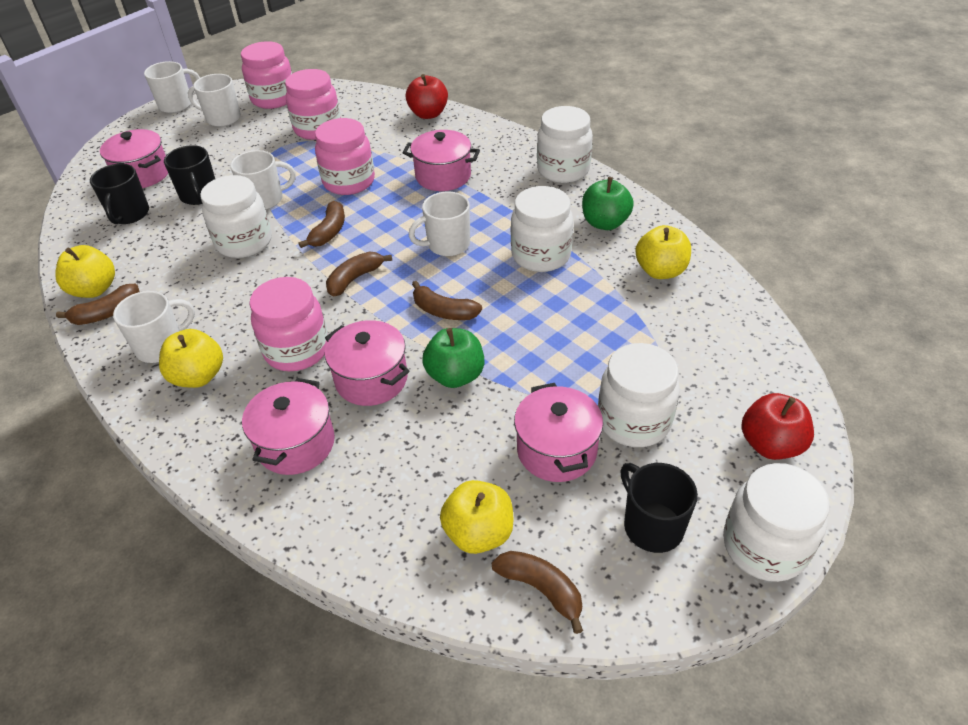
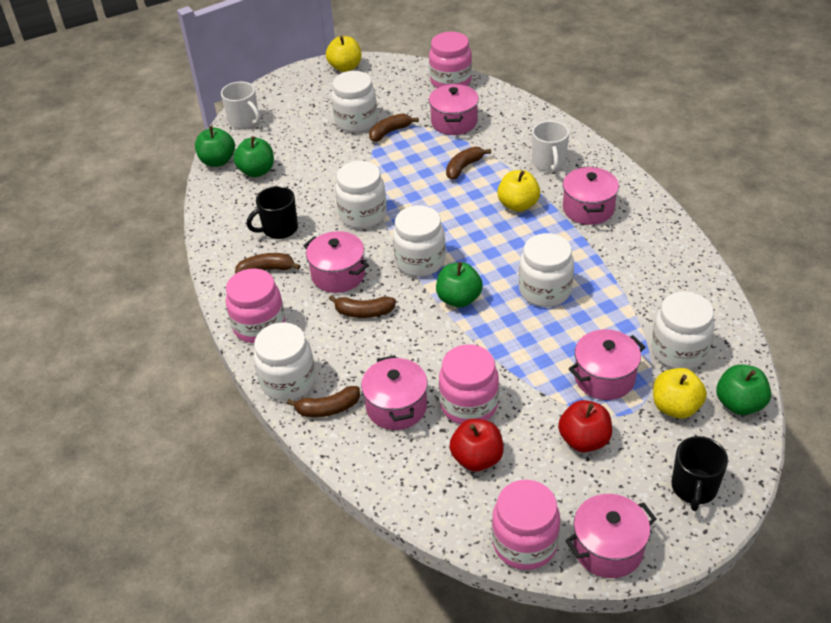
black mug: [90,164,149,224] [164,145,215,205] [620,463,698,553] = 3 -> [247,186,298,239] [672,436,728,511] = 2
green apple: [422,328,484,388] [582,177,634,230] = 2 -> [195,126,235,167] [233,136,274,177] [436,262,483,308] [716,364,771,415] = 4
pink pot: [100,129,168,188] [242,378,335,475] [325,320,409,406] [403,130,480,191] [514,383,603,482] = 5 -> [303,231,369,293] [361,355,428,430] [429,84,479,135] [563,167,619,225] [565,494,656,578] [569,329,645,400] = 6
white jar: [200,175,272,258] [511,186,573,272] [537,106,593,183] [598,343,680,447] [723,463,830,582] = 5 -> [254,322,316,401] [331,71,378,133] [335,161,387,229] [393,205,446,277] [519,233,574,307] [651,291,715,369] = 6
white mug: [113,291,195,363] [144,61,200,113] [188,74,241,127] [230,150,296,210] [408,191,470,256] = 5 -> [221,82,260,129] [532,121,569,172] = 2
yellow apple: [55,245,115,298] [159,329,223,388] [440,480,514,554] [636,225,691,279] = 4 -> [326,36,361,72] [497,170,540,212] [653,368,707,419] = 3

